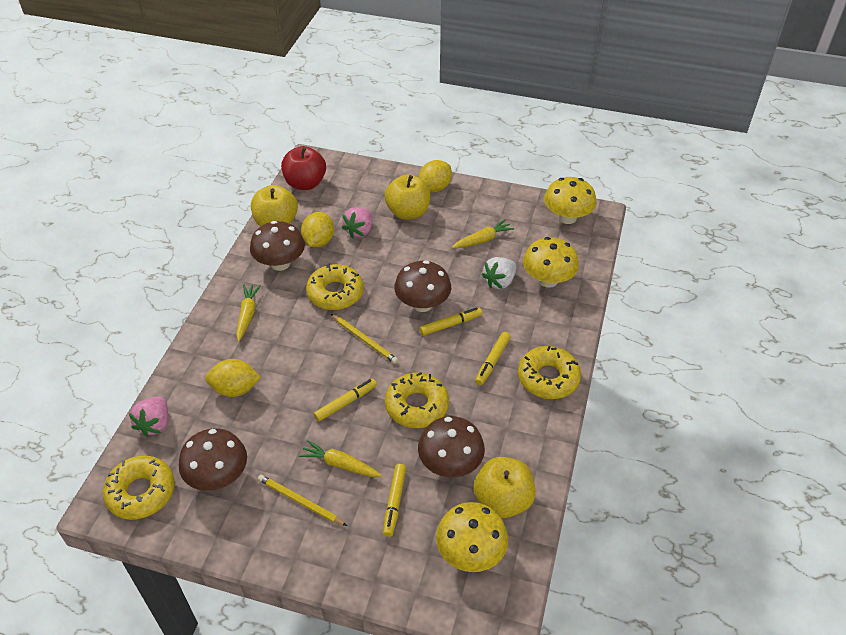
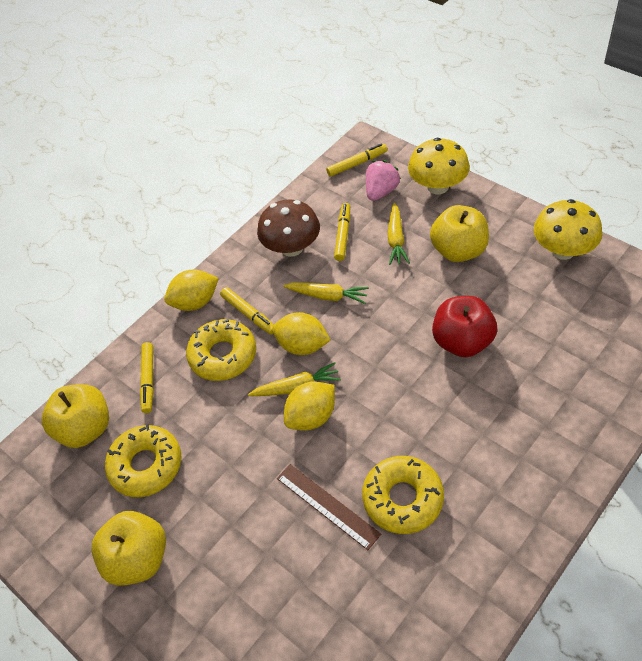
brown mushroom: [179,428,247,491] [250,221,305,271] [394,260,451,312] [418,416,485,477] = 4 -> [257,199,320,257] = 1
brown ruler: none = 0 -> [277,464,381,550] = 1
pink strawberry: [129,397,168,437] [342,207,372,238] = 2 -> [366,160,401,201] = 1
white strawberry: [482,257,516,289] = 1 -> none = 0
yellow donut: [103,456,175,520] [306,263,364,310] [385,372,449,428] [518,346,581,399] = 4 -> [105,424,182,497] [186,319,256,381] [362,456,444,534] = 3
yellow mushroom: [436,502,508,572] [523,237,579,288] [544,177,596,224] = 3 -> [408,138,470,194] [534,199,602,260] = 2
yellow pencil: [258,475,347,526] [331,314,398,364] = 2 -> none = 0

